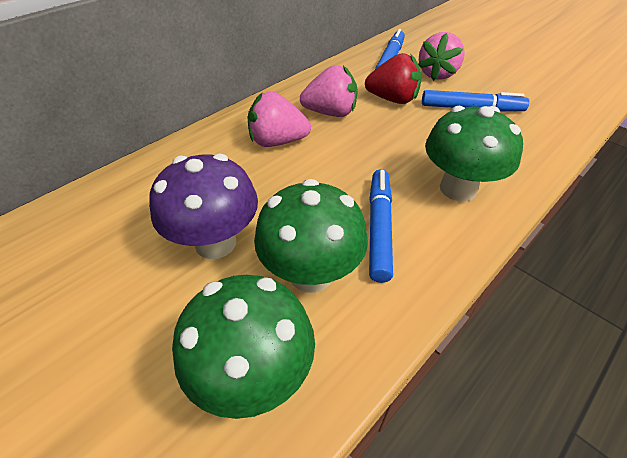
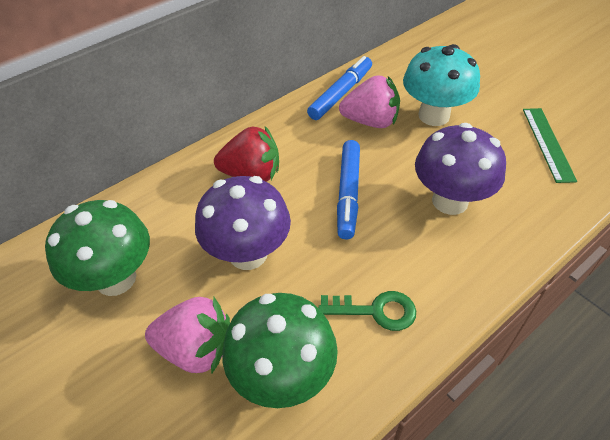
blue marker: [369,169,393,283] [375,29,405,69] [422,90,529,111] = 3 -> [307,56,372,120] [337,140,360,239] = 2
green key: none = 0 -> [318,291,416,331] = 1
green mushroom: [172,275,315,419] [254,179,368,293] [425,106,523,201] = 3 -> [45,200,150,296] [223,293,338,408] = 2
green ruler: none = 0 -> [523,108,577,183] = 1
pink strawberry: [248,91,311,147] [300,65,358,117] [418,32,465,81] = 3 -> [145,297,230,373] [339,75,400,128] = 2
purple mushroom: [149,154,258,259] = 1 -> [195,176,291,270] [415,123,506,215] = 2
turquoise mushroom: none = 0 -> [403,44,480,126] = 1

